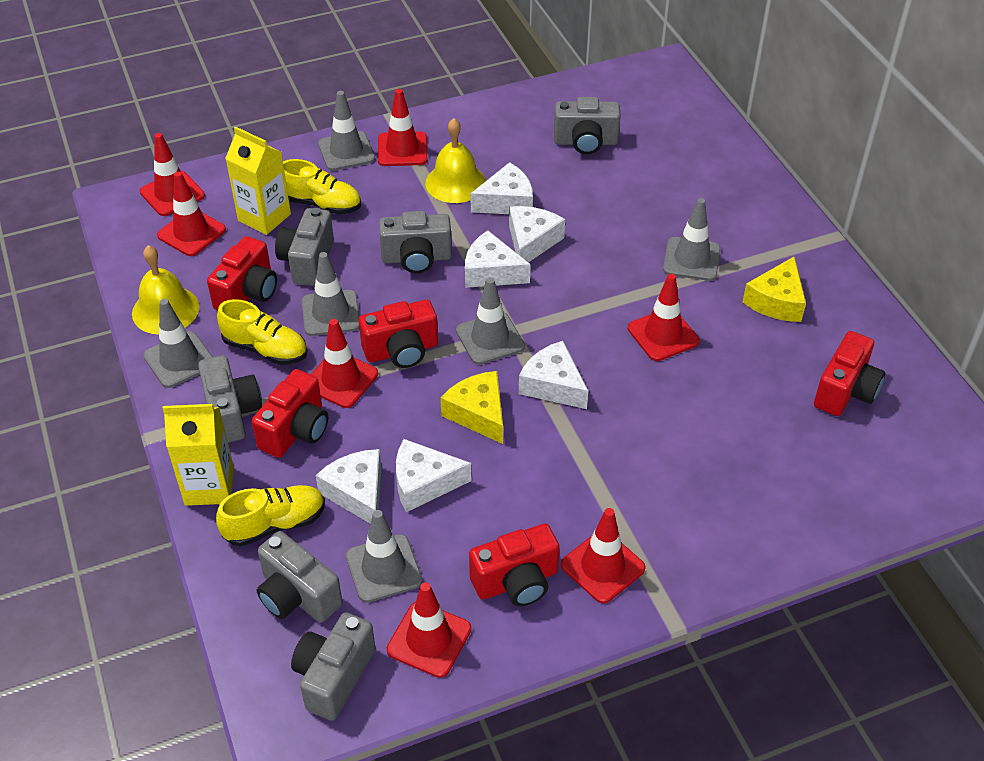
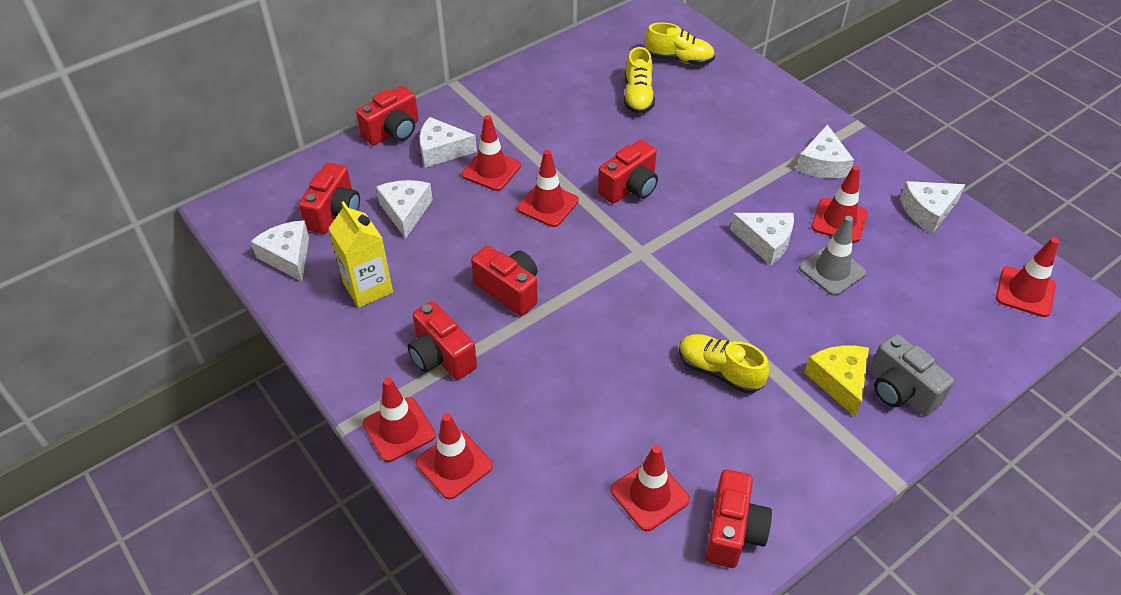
grey camera: [198,355,262,443] [257,531,342,623] [275,208,334,286] [291,612,375,721] [379,211,452,273] [554,97,621,154] = 6 -> [870,334,954,416] = 1
grey traffic cone: [143,299,213,388] [302,252,360,336] [318,91,375,171] [346,510,422,602] [456,277,525,365] [663,198,721,281] = 6 -> [799,216,866,296] = 1
red camera: [207,236,277,310] [252,369,328,458] [359,300,438,368] [469,523,560,606] [814,331,885,416] = 5 -> [298,163,360,234] [356,86,418,146] [408,301,477,380] [471,245,538,316] [598,140,658,204] [706,469,772,568] = 6
yellow bell: [132,245,200,335] [425,118,486,203] = 2 -> none = 0
yellow carton: [163,404,234,506] [225,126,291,235] = 2 -> [328,201,393,308] = 1
yellow cheese: [440,371,503,444] [743,256,806,322] = 2 -> [804,345,869,417] = 1

